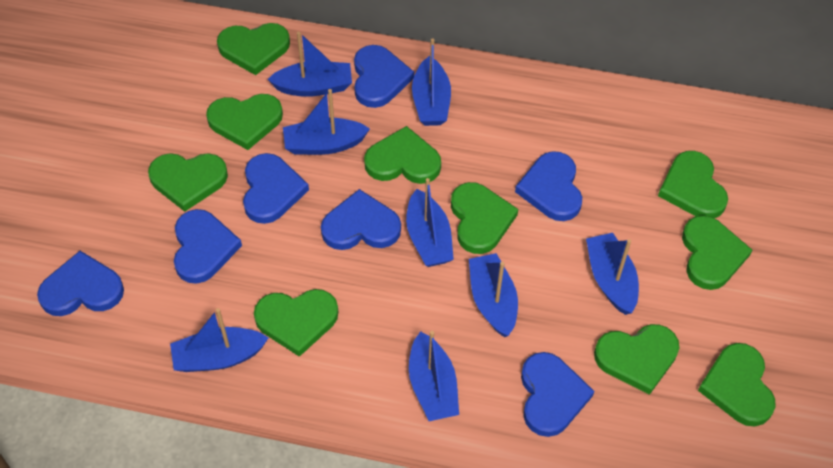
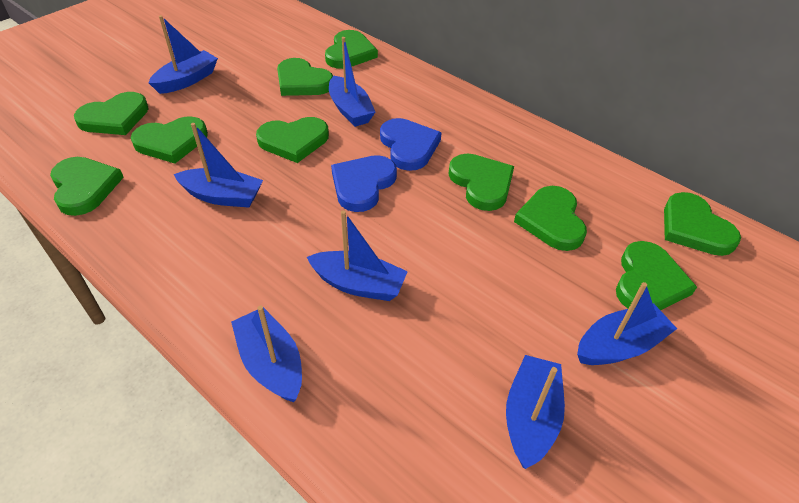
blue boat: [170,308,268,372] [267,32,352,97] [283,89,370,155] [406,178,454,267] [409,331,459,421] [412,38,451,126] [469,253,518,337] [586,233,639,315] = 8 -> [149,15,218,94] [174,123,263,208] [231,306,302,403] [307,210,408,301] [329,37,375,127] [506,355,565,469] [577,282,677,365] = 7
blue heart: [37,251,124,316] [174,209,242,284] [243,153,309,224] [321,189,401,250] [354,45,414,108] [515,151,582,221] [521,352,594,437] = 7 -> [331,155,397,212] [380,118,441,171] = 2

